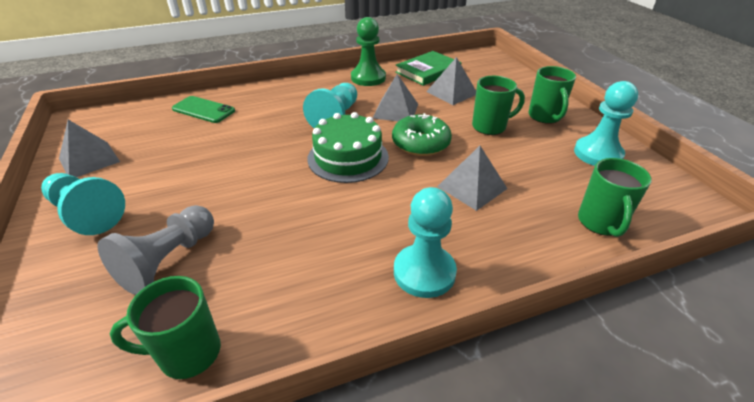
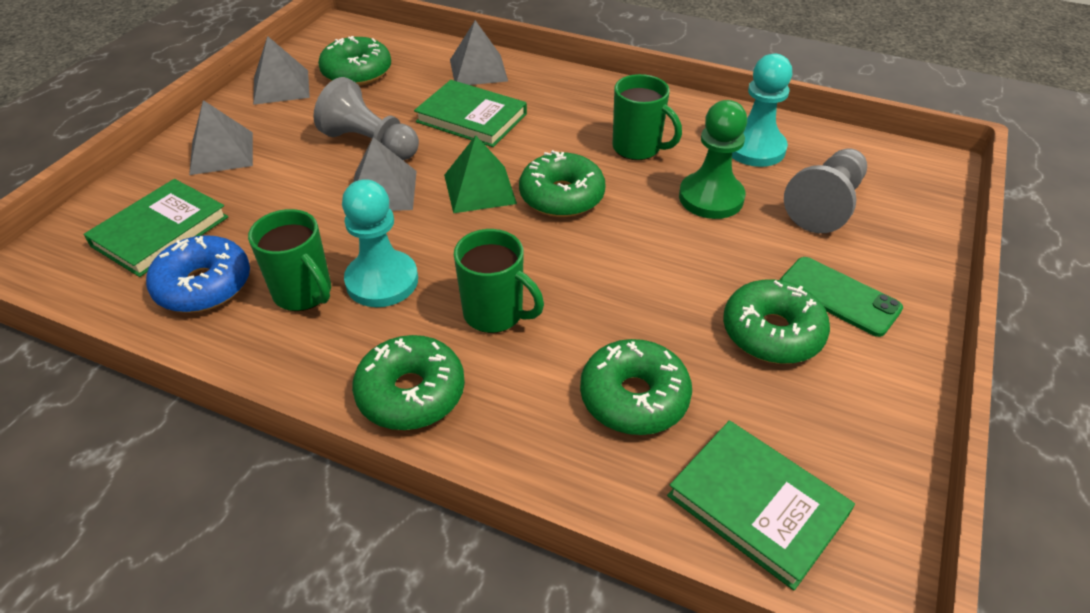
blue donut: none = 0 -> [146,235,250,313] = 1
green book: [395,51,461,86] = 1 -> [84,179,228,277] [414,80,527,147] [667,420,855,590] = 3
green cake: [308,112,389,183] = 1 -> none = 0
green donut: [392,113,452,156] = 1 -> [318,36,391,86] [352,335,465,430] [519,150,605,217] [580,339,692,435] [723,279,830,364] = 5
green mug: [110,276,221,379] [472,76,525,135] [529,66,576,124] [578,158,652,237] = 4 -> [248,209,331,311] [454,229,544,333] [612,74,682,160] = 3
green pyramid: none = 0 -> [444,136,517,213] = 1
grey pawn: [98,205,214,295] = 1 -> [313,77,419,160] [784,148,867,233] = 2
turquoise pawn: [41,173,125,235] [303,83,357,128] [394,187,457,298] [574,81,638,166] = 4 -> [342,179,418,307] [732,54,792,167] = 2

